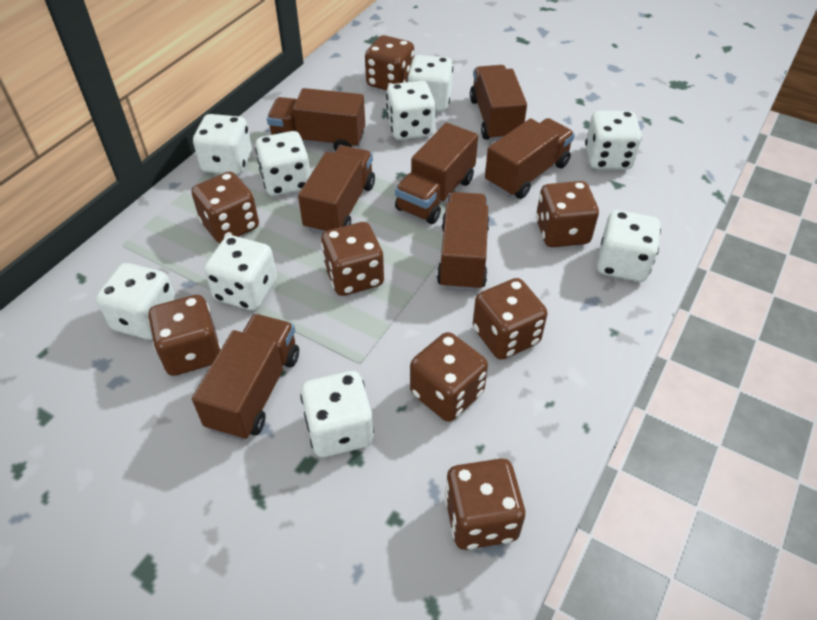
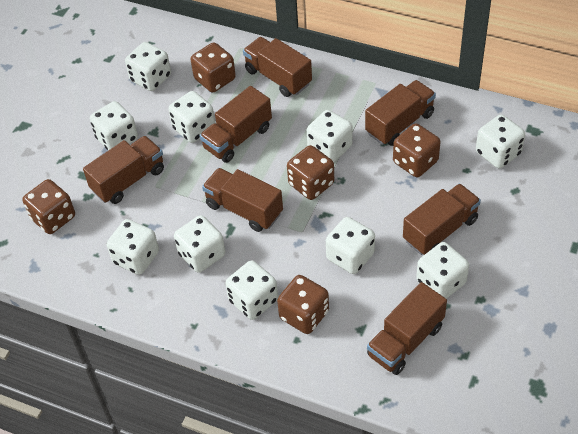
brown dice: [148,295,221,376] [191,171,259,243] [321,222,384,296] [365,35,414,90] [410,332,488,422] [445,458,525,550] [473,278,547,360] [536,181,599,247] = 8 -> [22,179,75,234] [191,42,236,93] [277,275,329,334] [287,145,334,200] [393,123,441,177] = 5
white dice: [96,263,177,340] [193,114,252,175] [204,235,277,310] [255,131,311,196] [300,371,374,457] [386,81,435,140] [407,55,453,112] [585,111,642,169] [597,210,661,282] = 9 -> [90,101,138,150] [107,219,159,275] [125,42,171,91] [168,91,216,143] [174,215,225,272] [225,260,278,320] [307,110,353,162] [326,217,375,274] [416,242,469,299] [476,115,525,169] = 10

